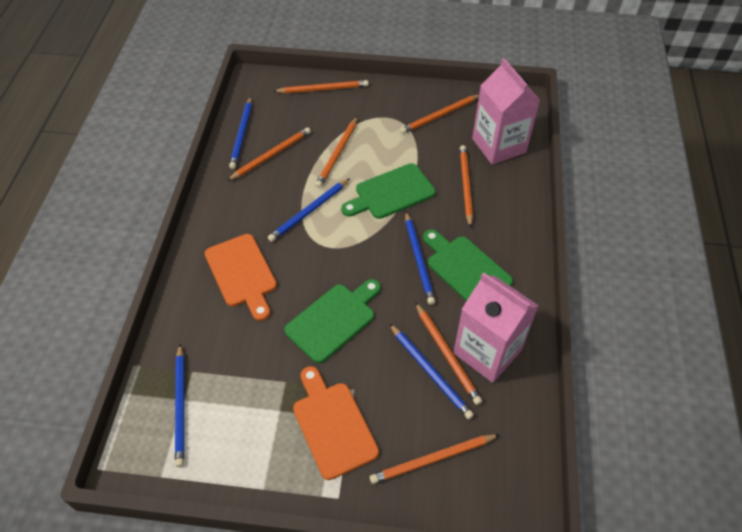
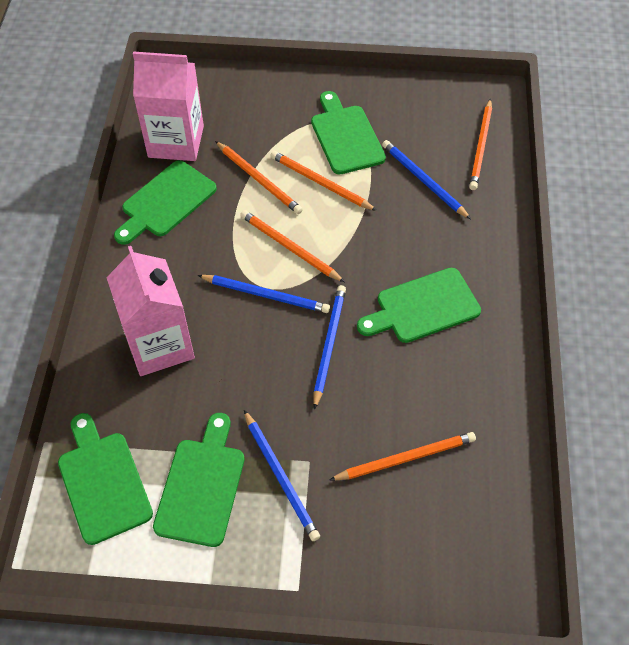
blue pencil: [175,344,184,467] [229,97,252,169] [268,178,350,242] [389,323,474,420] [405,212,435,305] = 5 -> [197,275,330,313] [244,410,320,541] [314,285,346,410] [382,140,471,219] = 4
green cutting board: [284,279,381,363] [341,163,436,219] [423,229,513,301] = 3 -> [58,413,153,545] [114,160,217,245] [153,413,244,547] [311,91,386,174] [357,268,481,343] = 5
orange cutting board: [205,234,277,321] [293,366,379,480] = 2 -> none = 0
orange pencil: [227,127,311,181] [273,80,369,93] [315,116,358,188] [370,434,500,484] [400,94,479,134] [415,302,482,405] [460,145,473,228] = 7 -> [215,141,303,214] [240,210,345,282] [270,151,377,211] [329,432,476,481] [469,98,492,190] = 5

